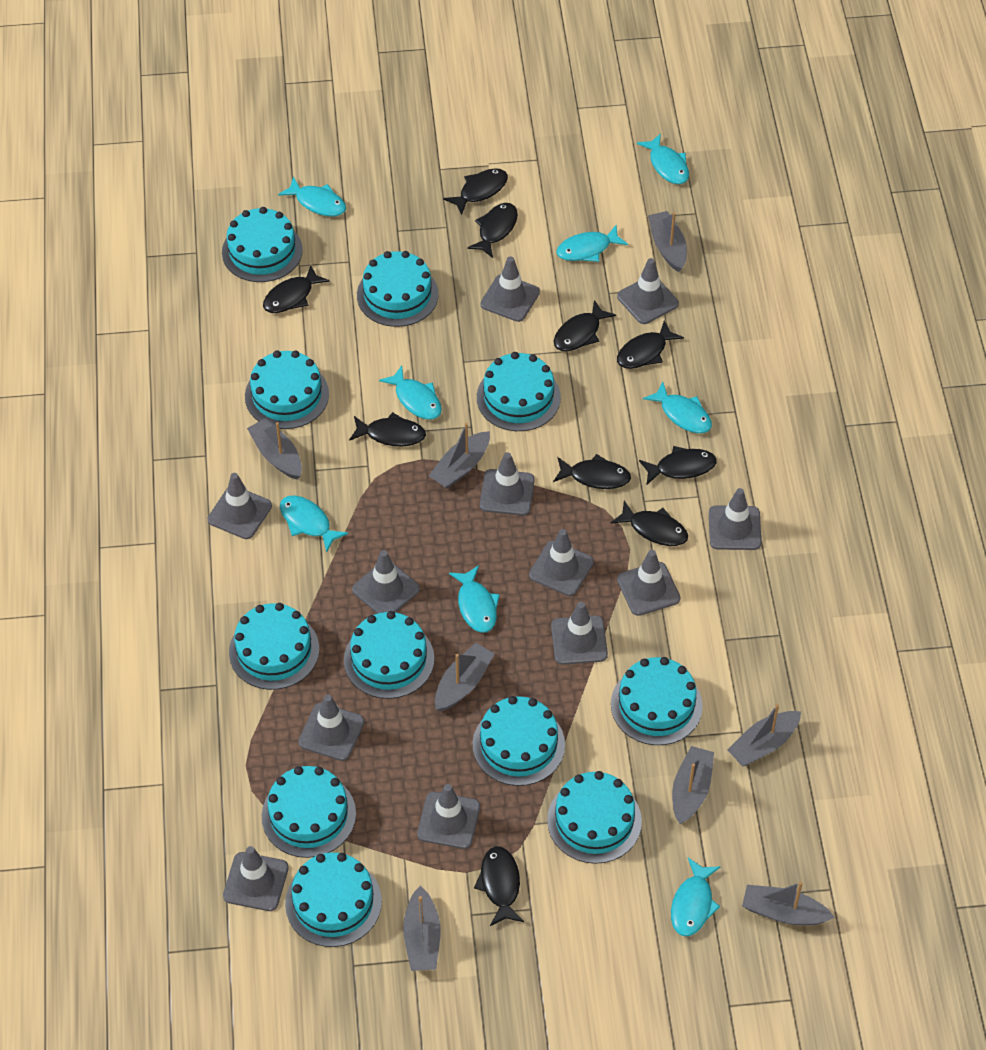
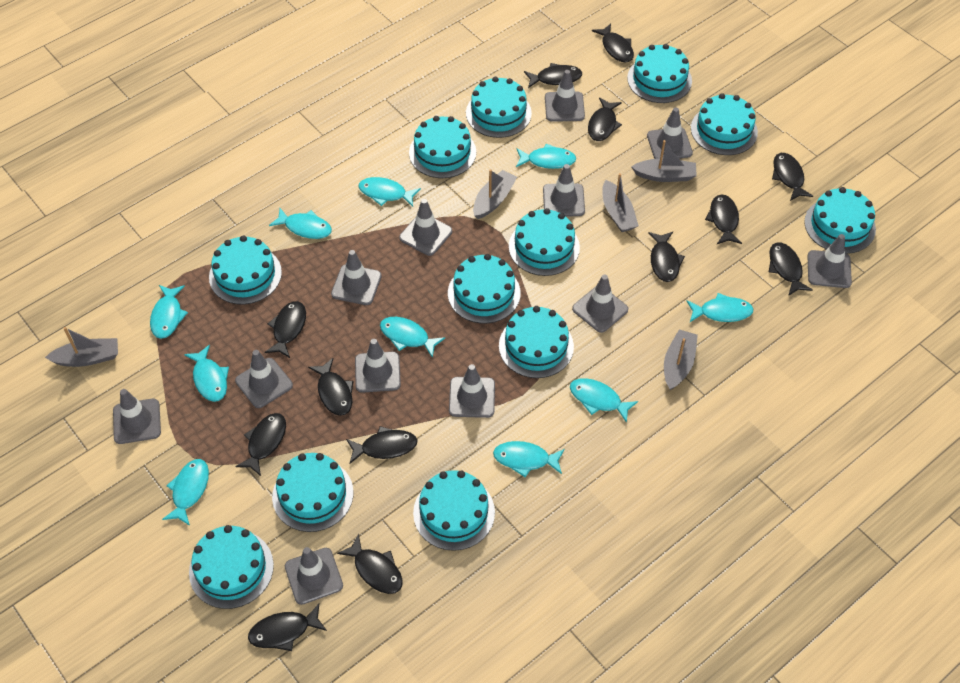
black fish: [263,265,330,313] [349,412,426,446] [443,168,508,215] [467,203,518,258] [474,846,524,926] [553,454,631,489] [554,300,616,351] [611,501,688,546] [617,320,684,369] [639,446,717,484] = 10 -> [235,413,286,476] [248,603,327,651] [265,301,306,358] [308,358,353,416] [337,533,403,594] [346,426,417,464] [524,63,582,88] [588,97,622,141] [592,24,634,62] [648,232,685,282] [705,194,742,244] [769,243,812,296] [772,153,813,201] = 13
grey boat: [247,418,302,480] [403,886,441,971] [429,423,490,489] [435,643,494,711] [648,211,687,272] [672,746,714,824] [727,704,801,766] [742,882,835,925] = 8 -> [45,327,118,367] [473,169,517,219] [602,173,639,232] [631,140,697,182] [664,329,698,390] = 5
turquoise cake: [222,207,303,282] [229,603,319,690] [245,350,329,429] [262,766,356,858] [285,852,382,947] [344,611,434,699] [357,251,438,327] [472,696,565,786] [477,352,561,431] [547,771,642,864] [611,657,703,745] = 11 -> [189,525,274,609] [209,235,282,304] [272,453,353,532] [409,116,476,178] [413,470,495,551] [448,254,521,323] [466,77,532,138] [499,306,574,378] [509,208,580,276] [627,44,692,103] [691,93,758,155] [804,187,876,254] = 12
turquoise fish: [278,177,346,216] [280,495,348,552] [379,365,442,419] [449,565,500,633] [556,225,628,262] [637,133,689,184] [643,382,712,433] [671,858,721,936] = 8 -> [150,285,188,339] [162,459,209,526] [184,345,229,402] [269,208,332,239] [359,177,421,207] [380,317,445,358] [493,441,565,477] [516,143,576,169] [570,378,638,423] [687,293,753,322] = 10

